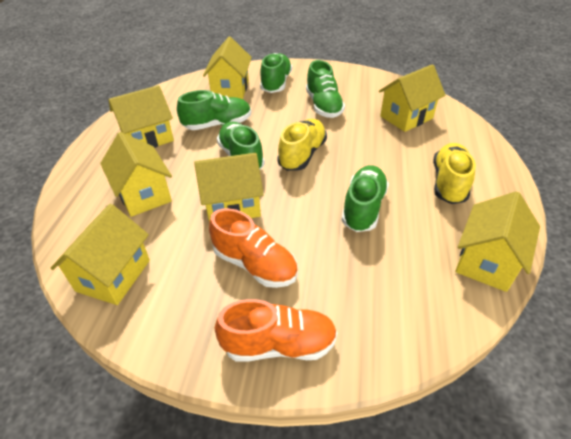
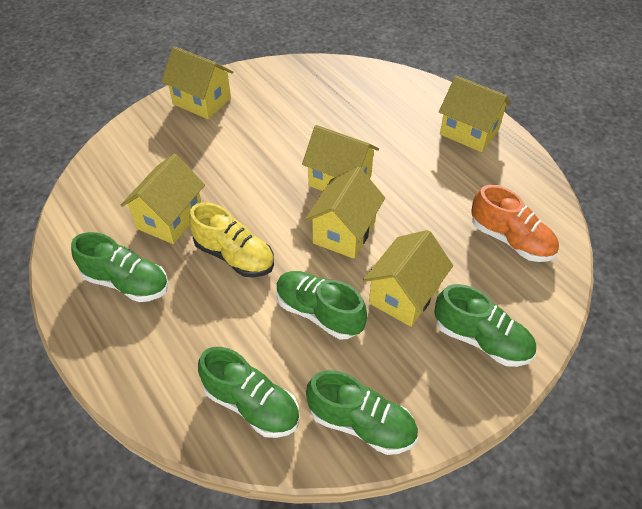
orange shoe: [209,208,298,288] [215,299,337,362] = 2 -> [471,185,559,262] = 1
yellow house: [50,204,150,305] [100,132,172,217] [108,85,174,148] [194,153,264,222] [203,37,252,99] [379,64,446,132] [455,191,540,292] = 7 -> [121,154,205,244] [161,46,233,119] [302,125,379,191] [305,167,385,259] [363,230,453,327] [439,76,511,152] = 6
yellow shoe: [277,119,327,171] [433,143,476,204] = 2 -> [189,202,274,277] = 1

